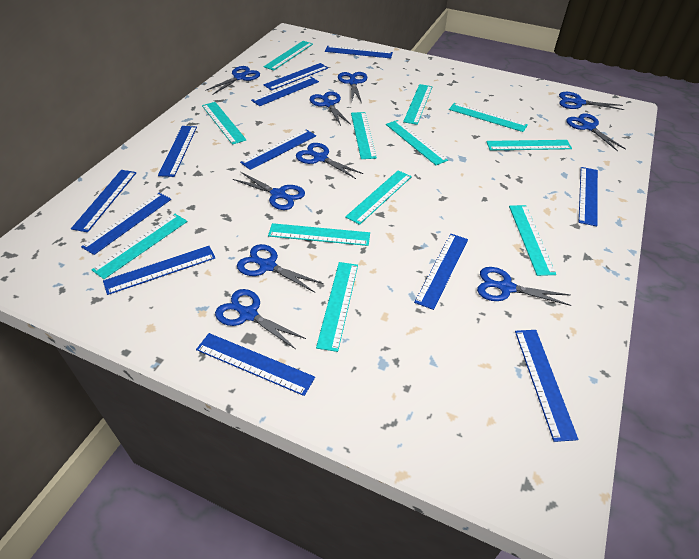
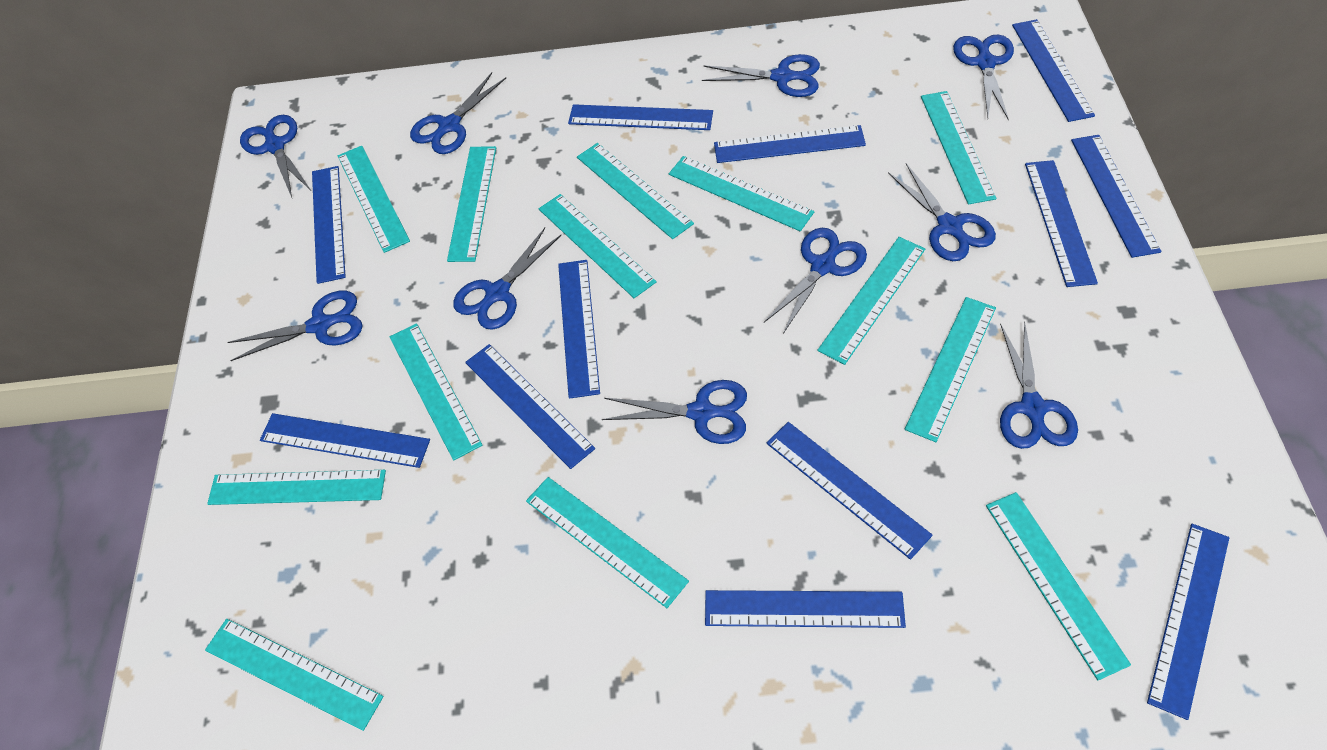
turquoise ruler: [92,214,187,279] [202,102,246,145] [263,41,313,70] [268,223,370,246] [316,262,358,352] [345,170,412,225] [351,112,377,159] [386,120,448,165] [403,84,432,125] [449,103,528,132] [486,140,572,150] [509,205,556,276] = 12 -> [205,619,384,731] [207,470,386,505] [338,146,410,253] [390,323,483,460] [447,146,496,262] [526,477,689,608] [539,194,657,298] [577,143,694,239] [669,156,814,231] [817,237,925,365] [905,297,996,442] [921,91,996,204] [986,492,1131,680] = 13

